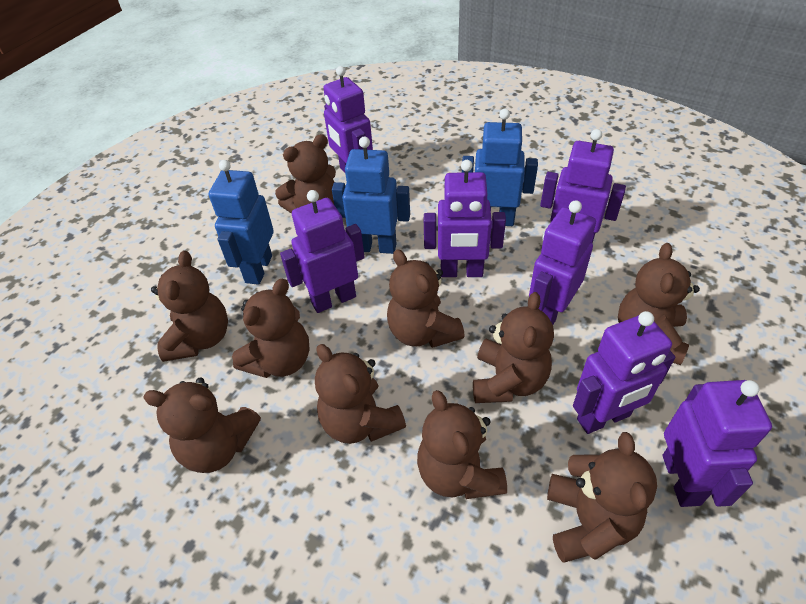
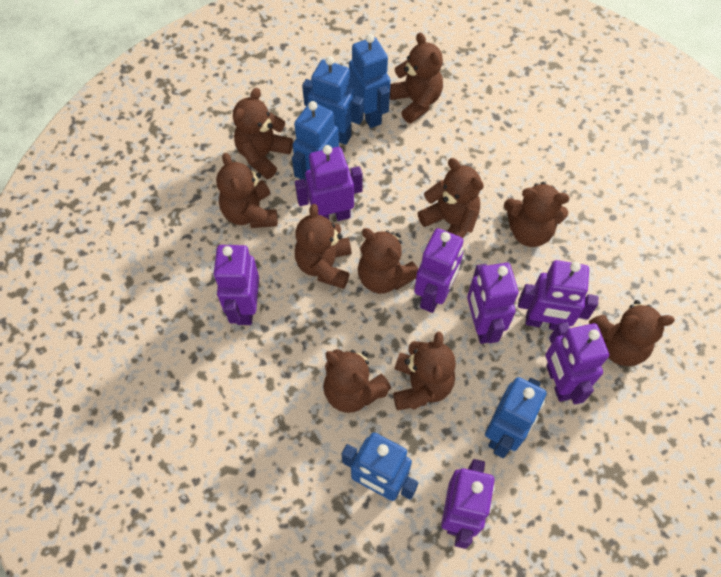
blue robot: [209,160,274,285] [332,136,410,254] [462,109,538,226] = 3 -> [292,101,339,181] [302,56,364,145] [342,433,418,501] [349,34,391,128] [485,377,546,458] = 5

